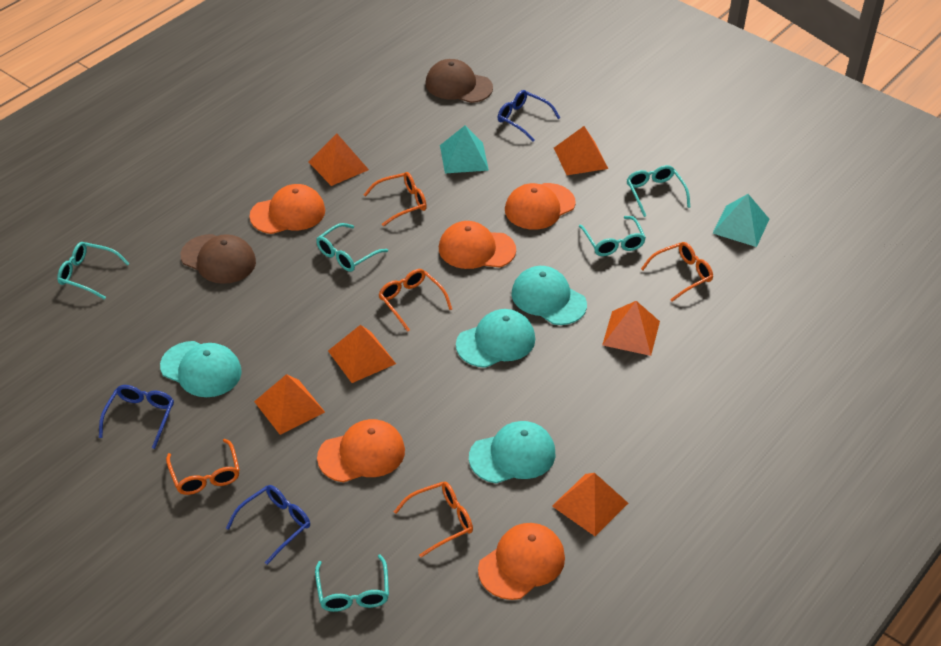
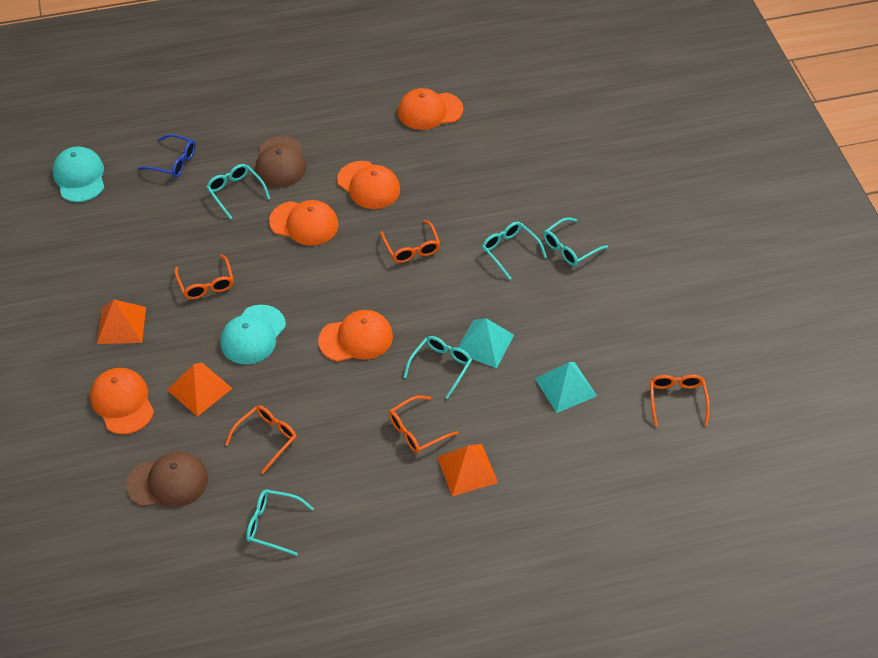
blue glasses: [99,385,174,449] [226,485,310,565] [498,90,560,142] = 3 -> [138,134,196,178] = 1
orange pyramid: [254,374,325,435] [308,133,369,186] [328,325,396,383] [552,473,628,536] [554,126,608,175] [602,301,660,356] = 6 -> [97,300,146,344] [167,363,233,417] [437,444,498,496] = 3
turquoise cap: [160,341,242,397] [456,309,535,368] [469,421,555,483] [511,266,587,325] = 4 -> [52,146,104,202] [220,305,286,364] = 2

